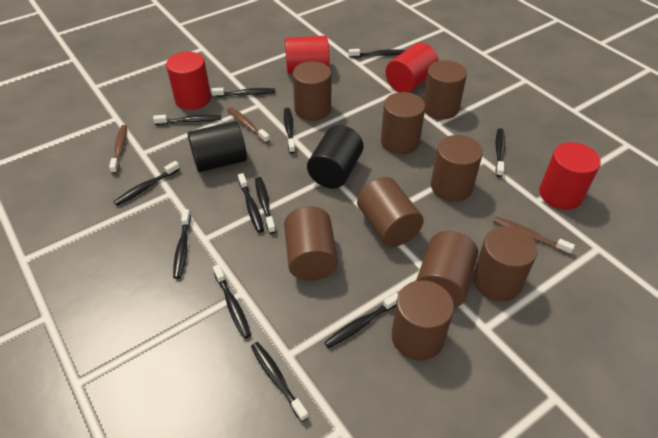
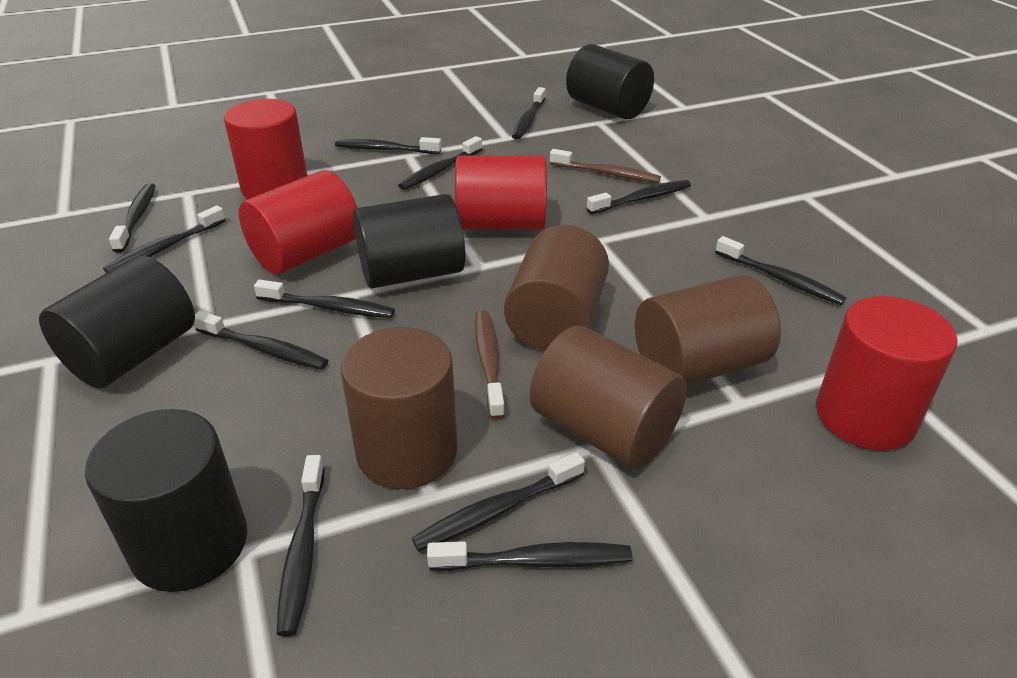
black cylinder: [187,121,247,172] [307,125,363,189] = 2 -> [39,256,195,388] [85,409,247,592] [353,194,465,288] [566,44,654,119] = 4
brown cylinder: [284,206,338,281] [293,61,331,121] [357,177,424,247] [381,92,425,154] [392,280,454,361] [416,231,478,308] [423,60,467,119] [431,135,483,202] [473,226,538,302] = 9 -> [341,327,458,489] [504,225,609,351] [530,325,687,469] [635,275,781,385] = 4
brown toothbrush: [109,125,127,174] [227,107,270,143] [493,217,575,255] = 3 -> [475,310,505,420] [550,149,661,183] = 2

